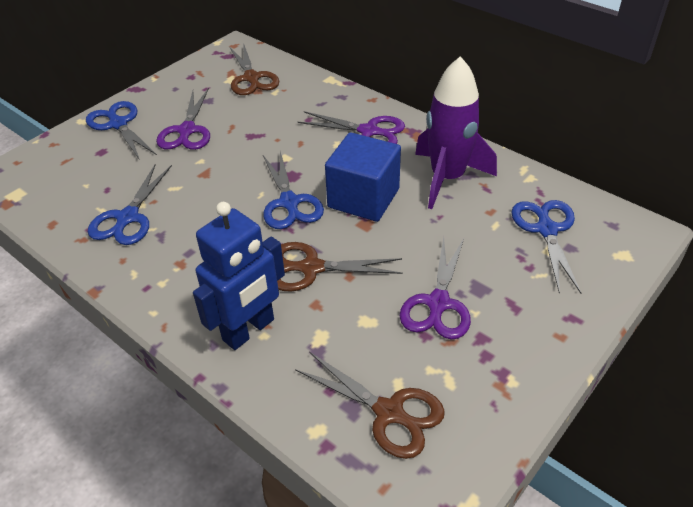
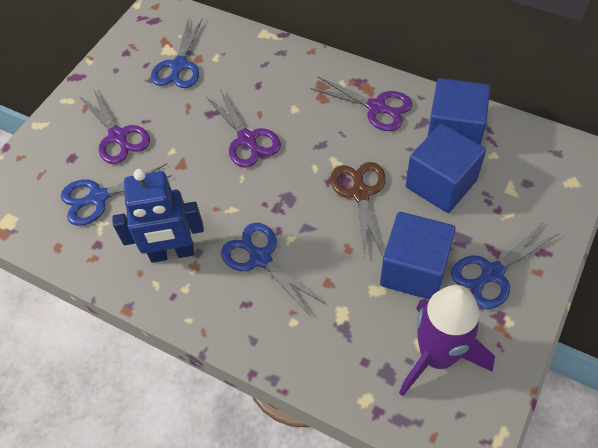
blue cube: [325,132,401,222] = 1 -> [380,212,456,300] [405,123,486,213] [427,78,490,145] = 3
brown scissors: [230,45,279,95] [277,242,403,292] [295,352,445,459] = 3 -> [330,162,386,258] = 1

